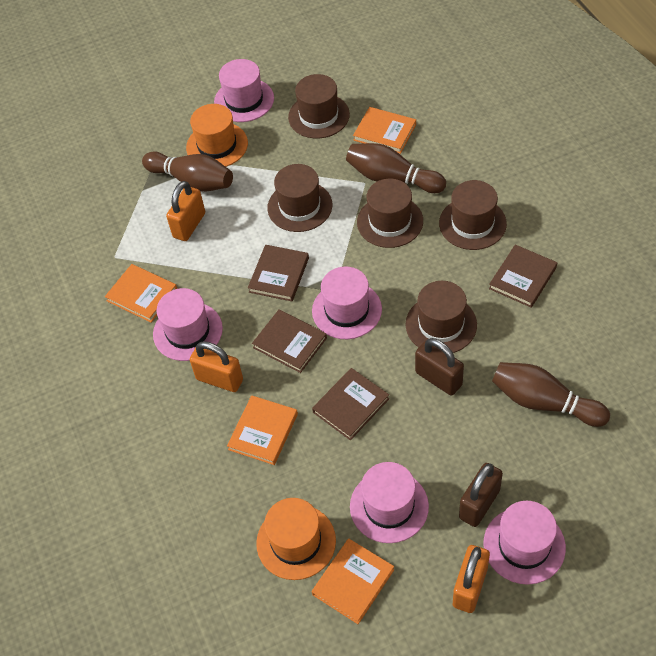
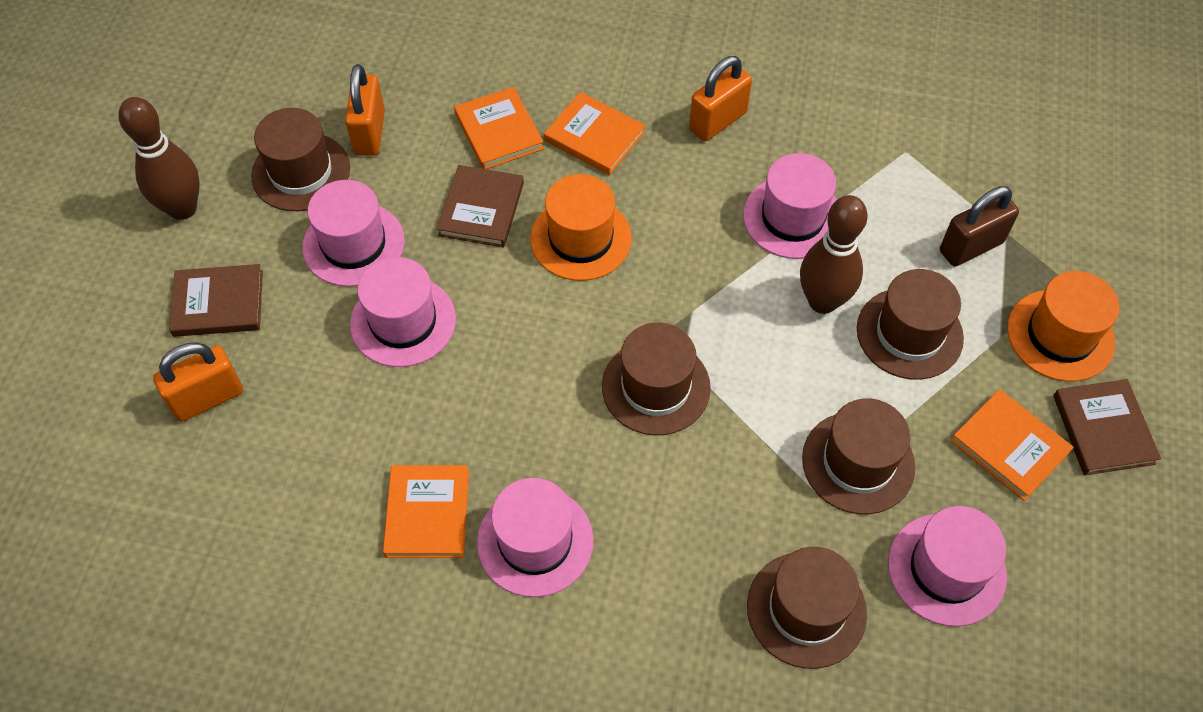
brown book: [248,245,309,301] [252,309,327,373] [312,368,389,440] [489,245,557,308] = 4 -> [169,264,263,337] [437,165,524,248] [1053,379,1161,475] = 3
brown bowling pin: [142,151,233,192] [346,143,446,193] [492,362,610,427] = 3 -> [118,97,200,220] [800,195,868,314] = 2
brown padlock: [415,338,464,396] [459,463,503,527] = 2 -> [940,186,1019,266] = 1

